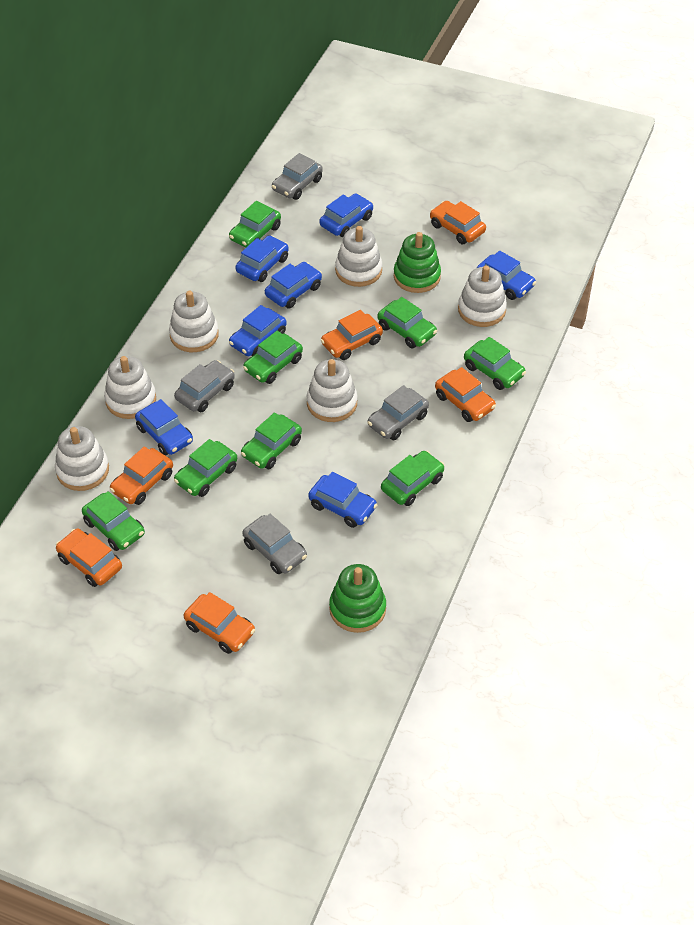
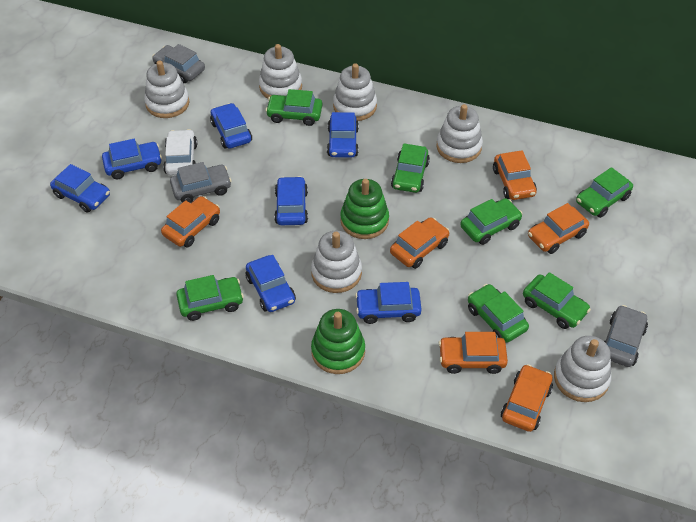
green car: [82,491,145,551] [174,439,237,497] [229,201,281,247] [241,412,302,469] [243,331,303,384] [377,297,437,348] [381,451,444,506] [464,337,526,390] = 8 -> [176,275,244,321] [265,89,322,126] [391,143,430,193] [460,198,523,245] [468,284,529,343] [523,272,591,329] [576,167,633,218] = 7
grey car: [174,360,235,412] [243,514,307,574] [272,153,323,200] [368,385,429,441] = 4 -> [152,44,205,83] [170,162,232,203] [604,305,648,367] = 3
white car: none = 0 -> [163,129,197,175] = 1

